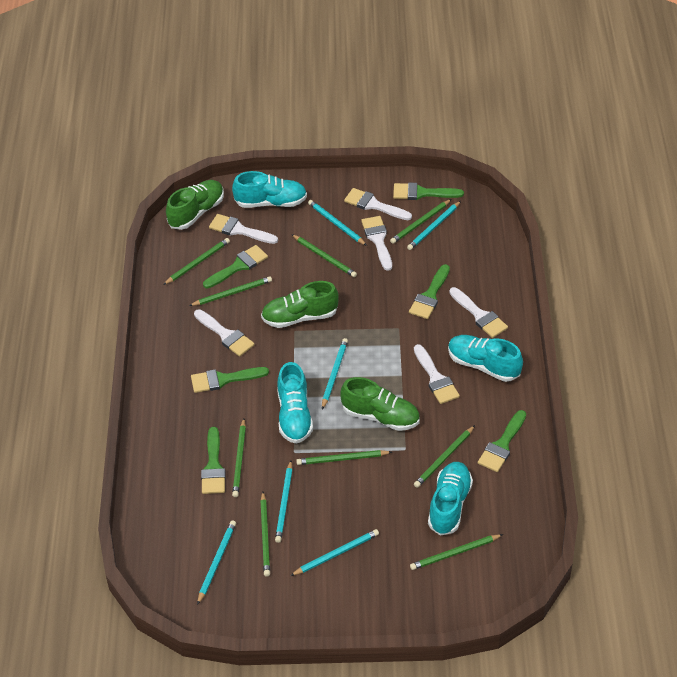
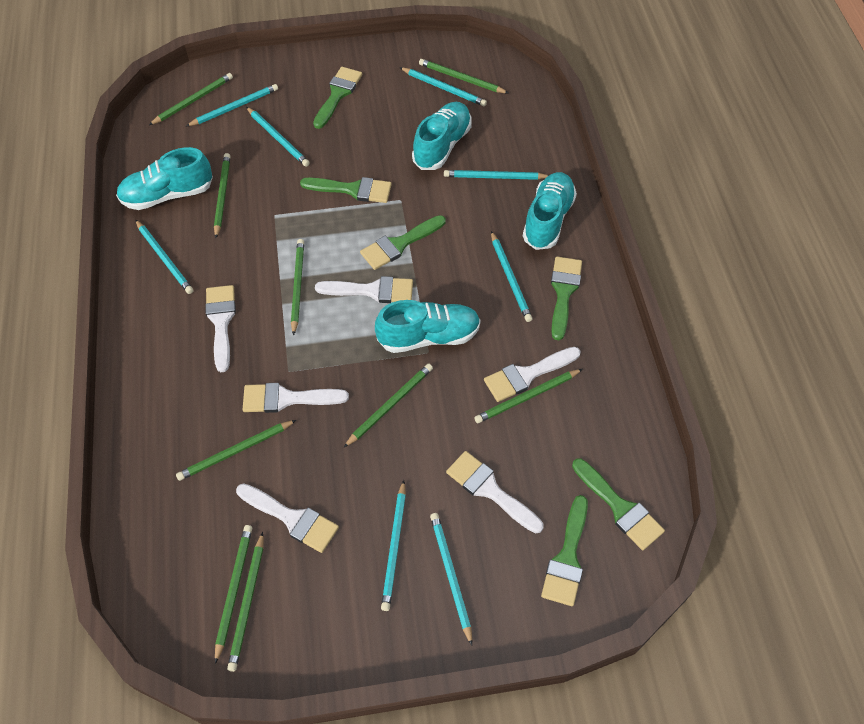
green shoe: [166,180,224,230] [261,281,339,328] [340,377,420,431] = 3 -> none = 0
turquoise pencil: [197,521,236,605] [275,461,292,543] [290,529,379,576] [308,200,367,246] [322,338,348,409] [407,201,461,250] = 6 -> [135,220,193,294] [186,84,278,126] [246,107,310,167] [381,480,406,611] [400,67,487,106] [430,513,472,646] [444,170,549,180] [491,231,533,322] = 8

